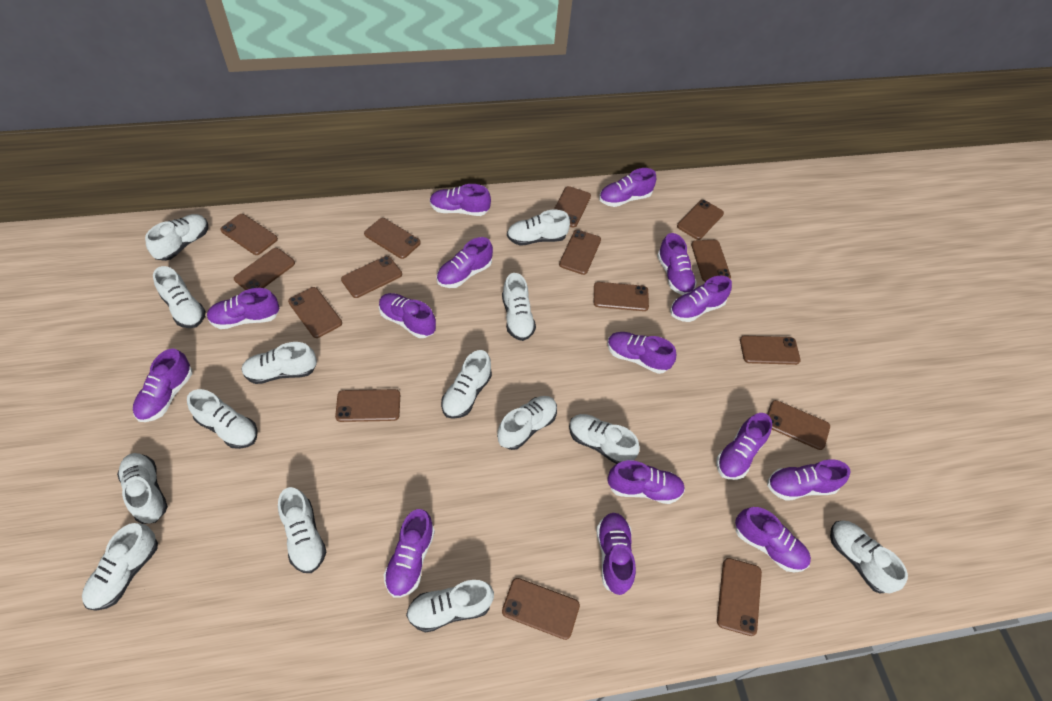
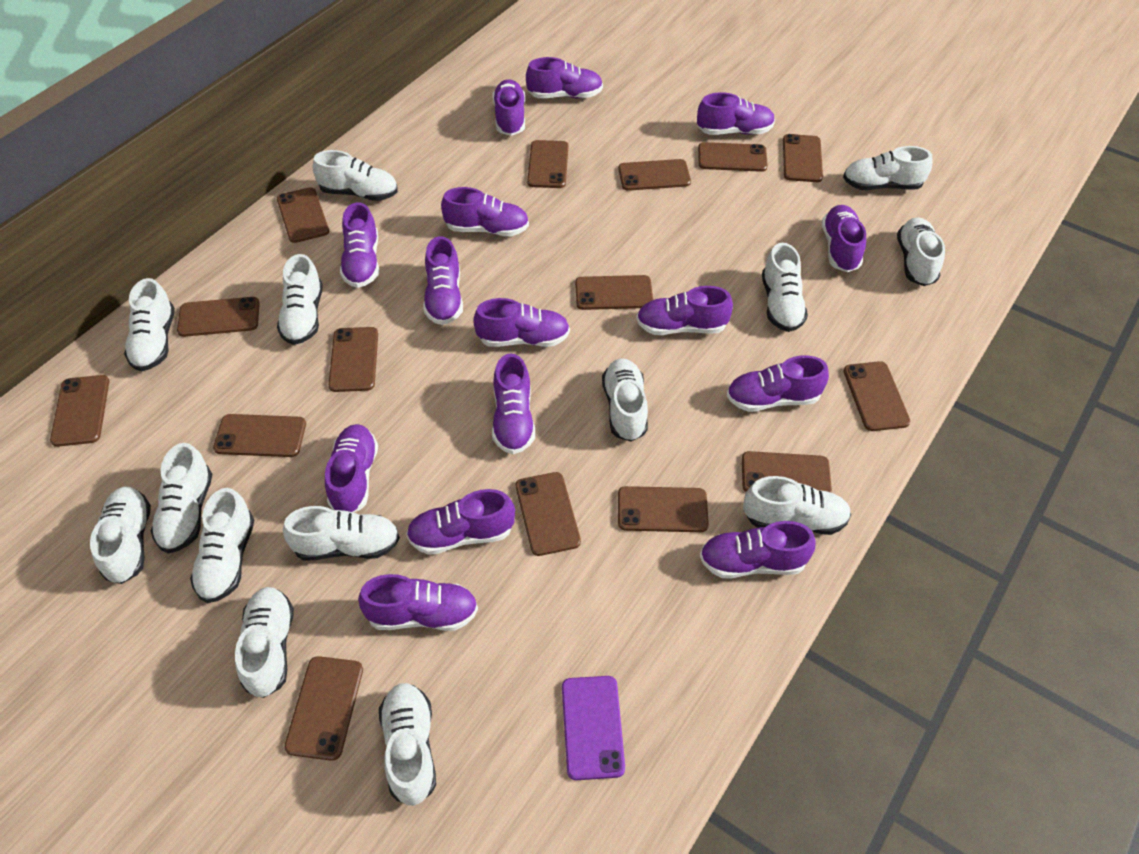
purple phone: none = 0 -> [562,676,625,780] = 1

